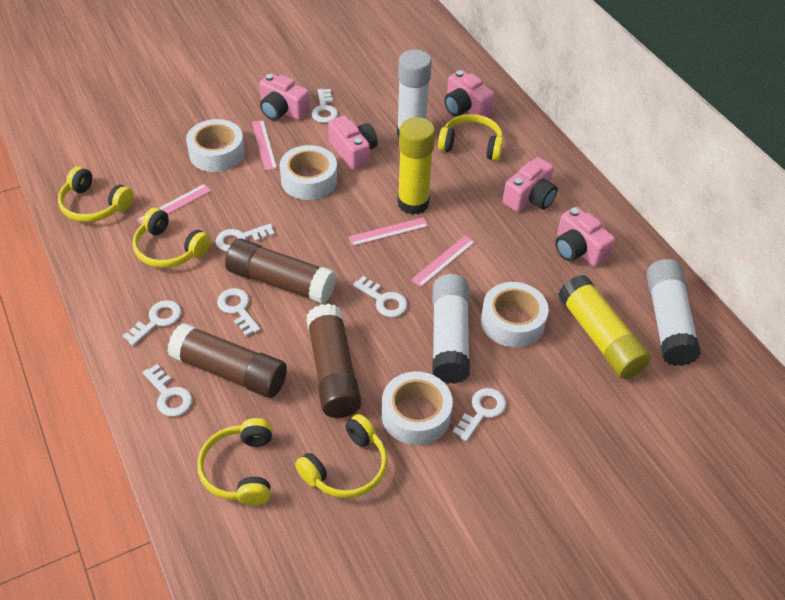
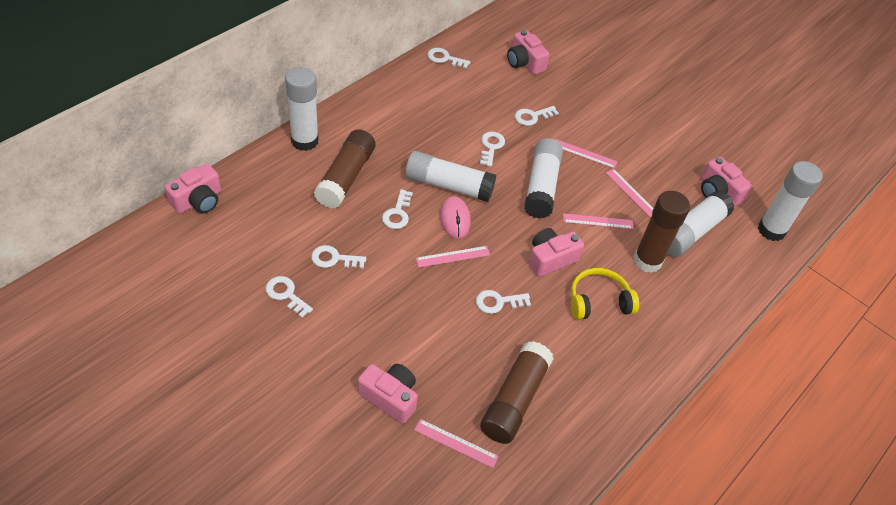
pink mouse: none = 0 -> [440,196,471,239] = 1
pink ruler: [137,184,212,225] [252,120,277,171] [348,217,428,246] [411,236,475,287] = 4 -> [414,419,499,468] [416,246,490,267] [555,139,618,169] [563,213,634,229] [606,169,654,218] = 5
white glue stick: [397,50,432,138] [433,274,470,384] [646,259,701,366] = 3 -> [285,67,319,151] [405,151,496,202] [524,138,563,219] [667,191,735,257] [758,161,822,241] = 5
white tape: [186,119,245,172] [280,145,337,200] [382,371,453,445] [481,282,549,348] = 4 -> none = 0
yellow glue stick: [397,117,435,215] [558,275,651,379] = 2 -> none = 0
yellow headphones: [58,166,134,222] [133,208,211,268] [197,418,272,506] [295,414,388,499] [438,114,503,161] = 5 -> [571,268,639,320] = 1

